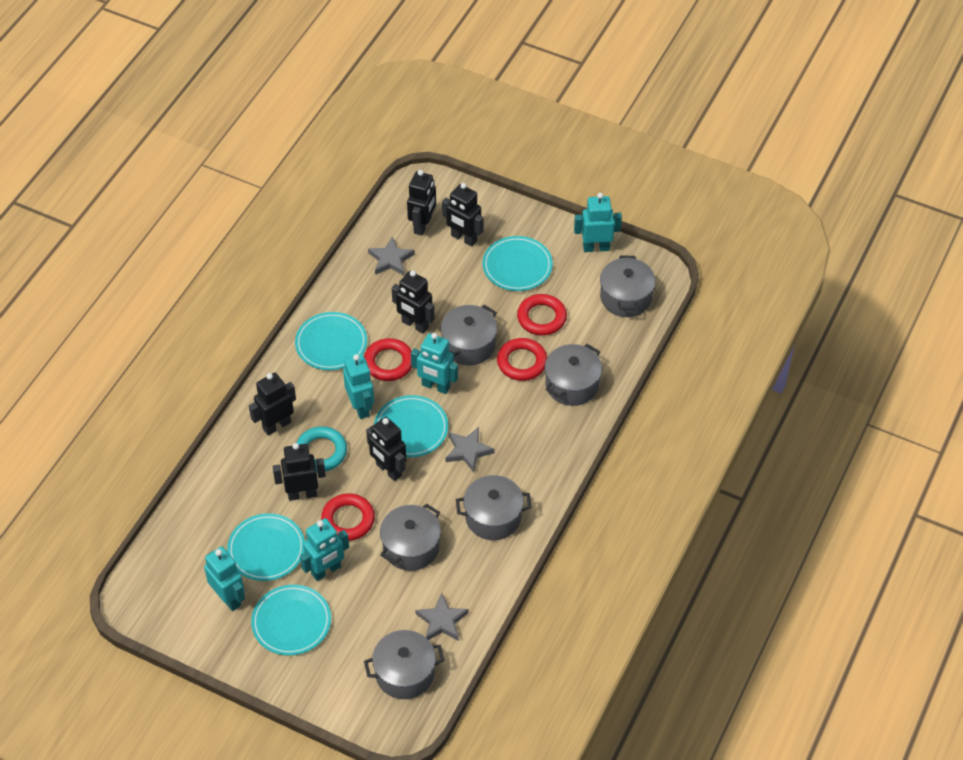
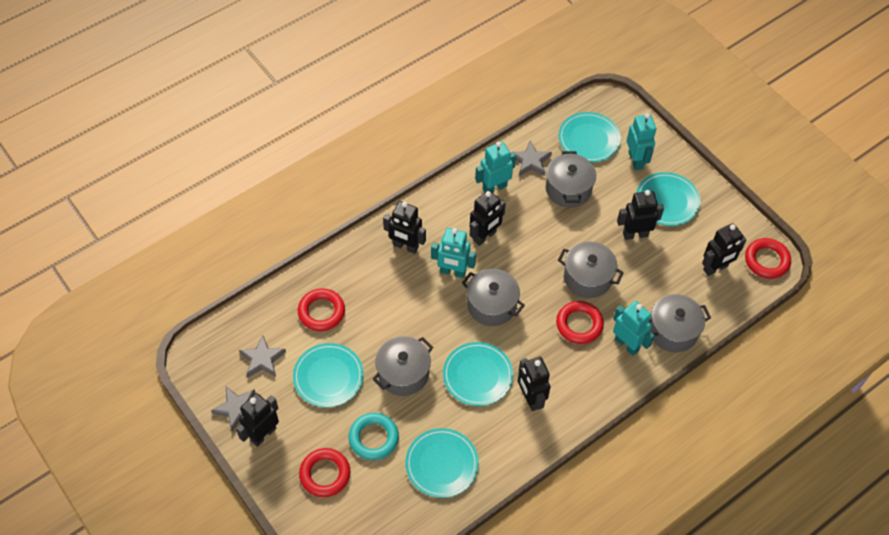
grey pot: [364,630,444,699] [380,504,441,571] [441,305,497,365] [456,475,532,540] [545,344,602,406] [600,255,656,317] = 6 -> [373,336,433,396] [462,269,525,326] [546,151,596,208] [558,242,624,298] [649,294,711,352] = 5
turquoise robot: [204,546,245,611] [300,518,349,581] [343,354,374,419] [411,333,458,394] [574,193,622,252] = 5 -> [431,228,476,278] [475,141,516,193] [613,301,655,356] [627,113,656,170] = 4

